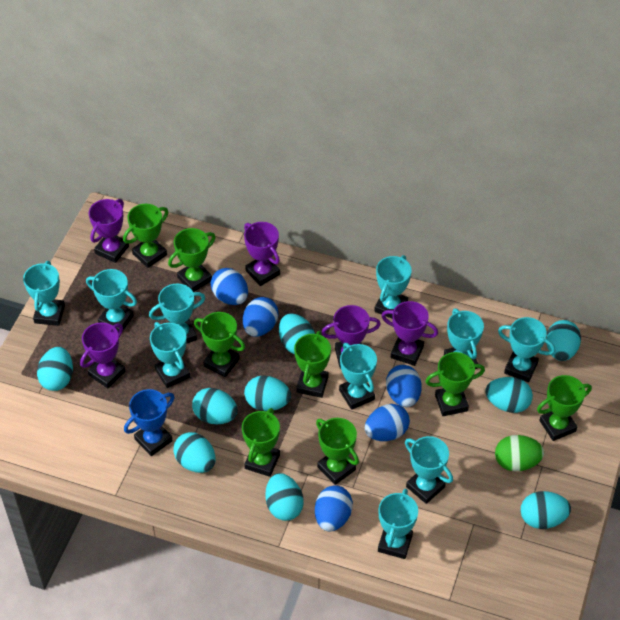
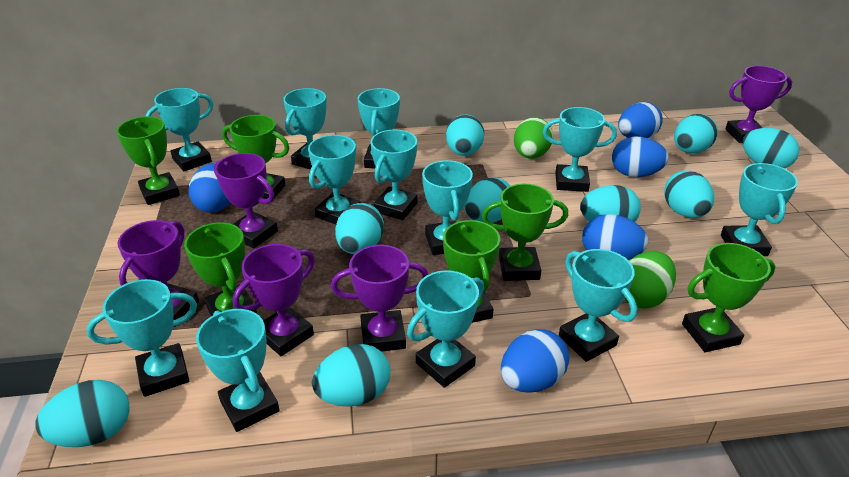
blue trophy: [124,389,175,456] = 1 -> none = 0
green egg: [495,435,544,471] = 1 -> [514,117,553,159] [625,251,676,309] = 2
green trophy: [123,204,168,268] [168,228,216,292] [194,312,245,377] [242,408,280,477] [294,331,331,398] [316,418,359,485] [425,352,485,416] [537,375,592,441] = 8 -> [117,116,180,205] [184,222,257,316] [222,115,289,199] [443,220,500,323] [482,184,568,281] [682,243,775,352] = 6
turquoise trophy: [23,261,65,326] [86,269,137,331] [149,284,205,344] [150,322,190,388] [339,343,377,410] [374,255,412,318] [378,488,418,559] [405,436,453,504] [444,308,484,369] [498,317,555,382] = 10 -> [86,279,197,397] [146,88,213,171] [196,309,280,432] [283,88,327,170] [308,135,361,225] [357,88,400,168] [370,129,417,220] [407,270,484,388] [422,160,473,255] [543,107,617,192] [559,249,637,362] [721,163,798,256] = 12

